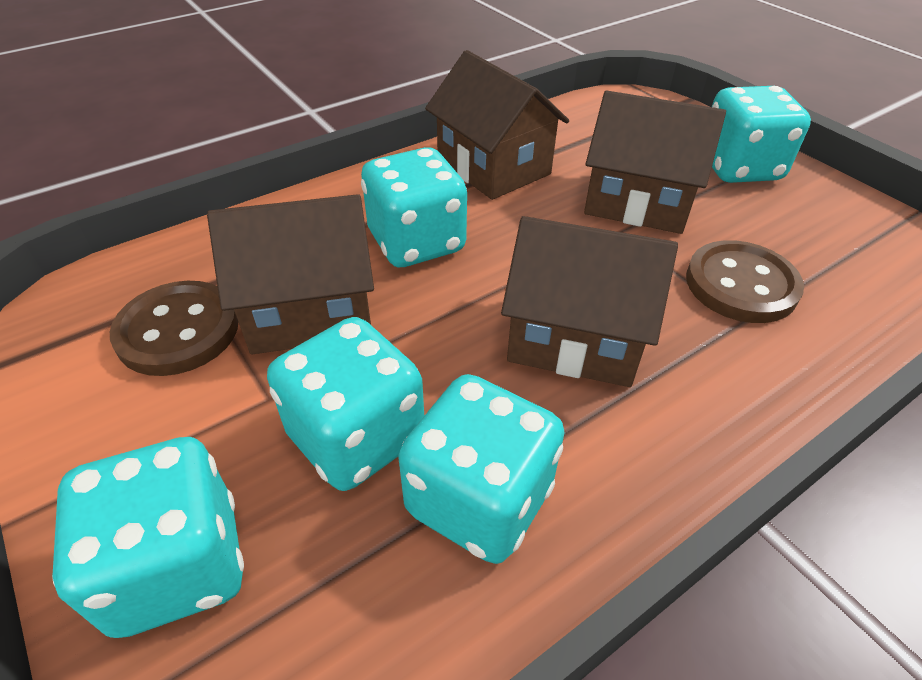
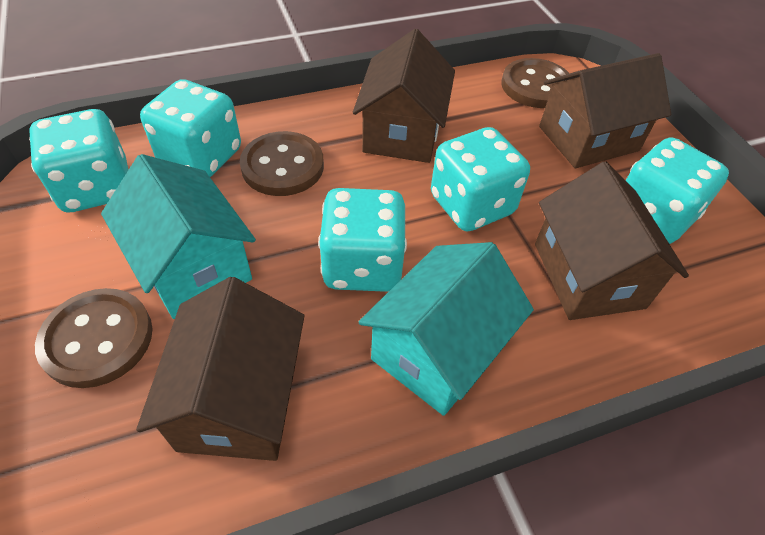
brown button: [110,281,238,376] [686,240,804,323] = 2 -> [35,288,153,388] [240,131,324,196] [501,58,570,108] = 3
turquoise house: none = 0 -> [101,154,256,319] [359,242,534,416] = 2

